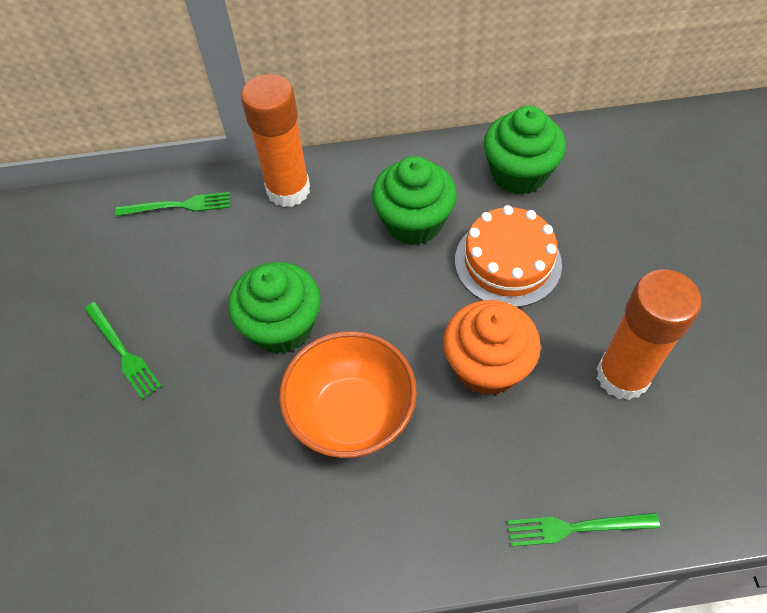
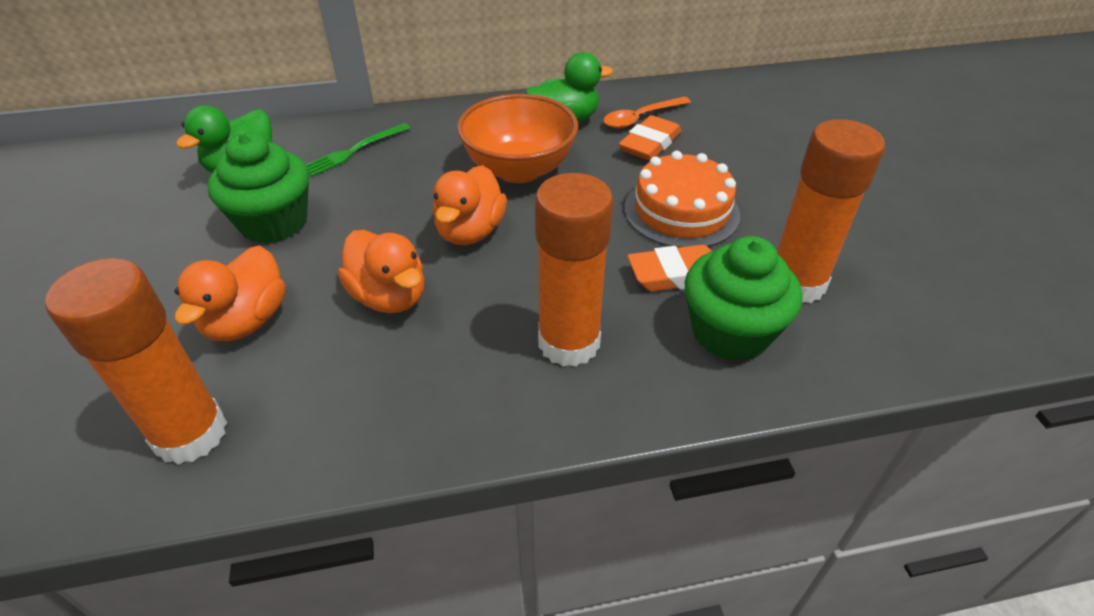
green cupcake: [228,262,321,354] [372,156,457,245] [484,106,566,195] = 3 -> [207,132,309,243] [685,236,802,361] = 2
green duck: none = 0 -> [176,105,272,173] [525,52,613,123] = 2
green fork: [84,302,162,400] [115,192,230,216] [507,513,660,547] = 3 -> [306,123,410,177] = 1
orange cupcake: [443,300,541,396] = 1 -> none = 0
orange duck: none = 0 -> [174,245,286,341] [338,230,424,313] [433,165,507,245] = 3
orange eraser: none = 0 -> [619,115,681,161] [627,245,711,292] = 2
orange glue stick: [241,74,310,207] [597,269,702,400] = 2 -> [45,258,227,465] [535,173,613,367] [777,119,885,303] = 3
orange spoon: none = 0 -> [604,97,691,128] = 1

